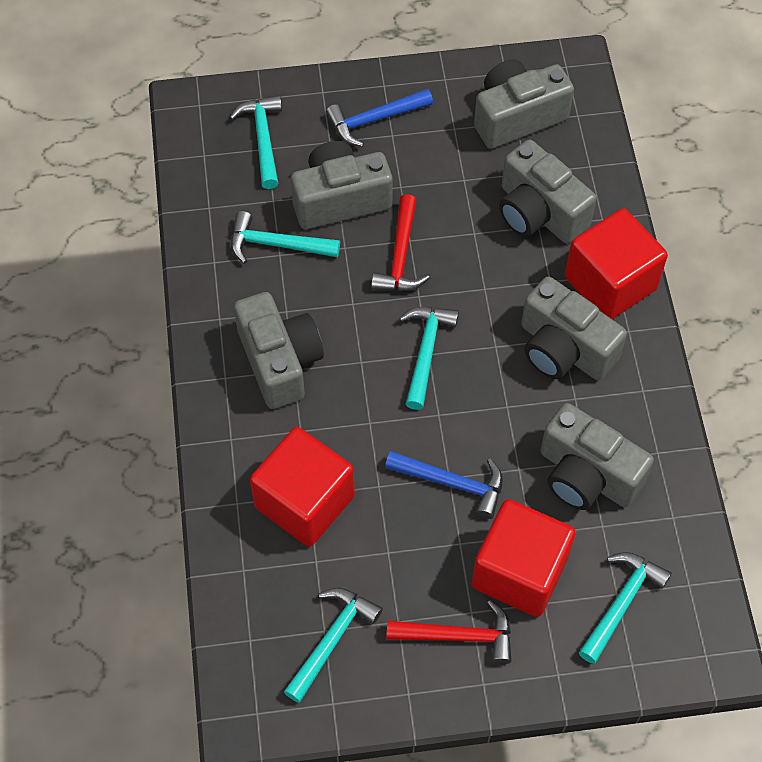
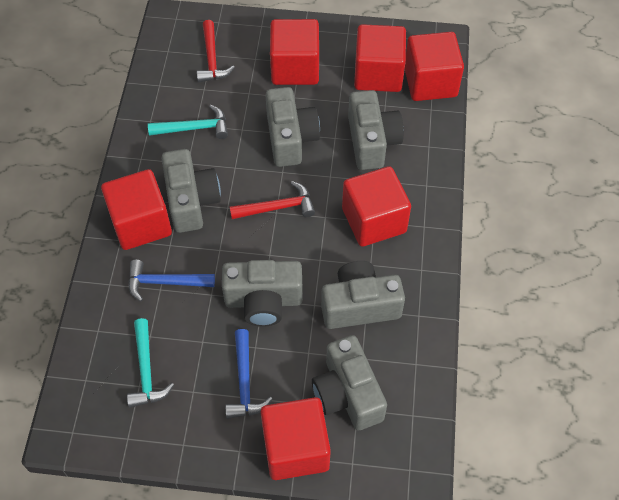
red cube: [250,427,355,547] [472,499,575,617] [565,208,668,319] = 3 -> [101,169,172,250] [261,397,331,480] [270,19,319,85] [342,166,411,247] [354,24,406,92] [405,32,464,101] = 6
turquoise hammer: [229,95,282,189] [231,211,340,264] [284,588,383,703] [399,307,459,410] [579,552,672,664] = 5 -> [127,318,174,408] [148,105,228,139] = 2

